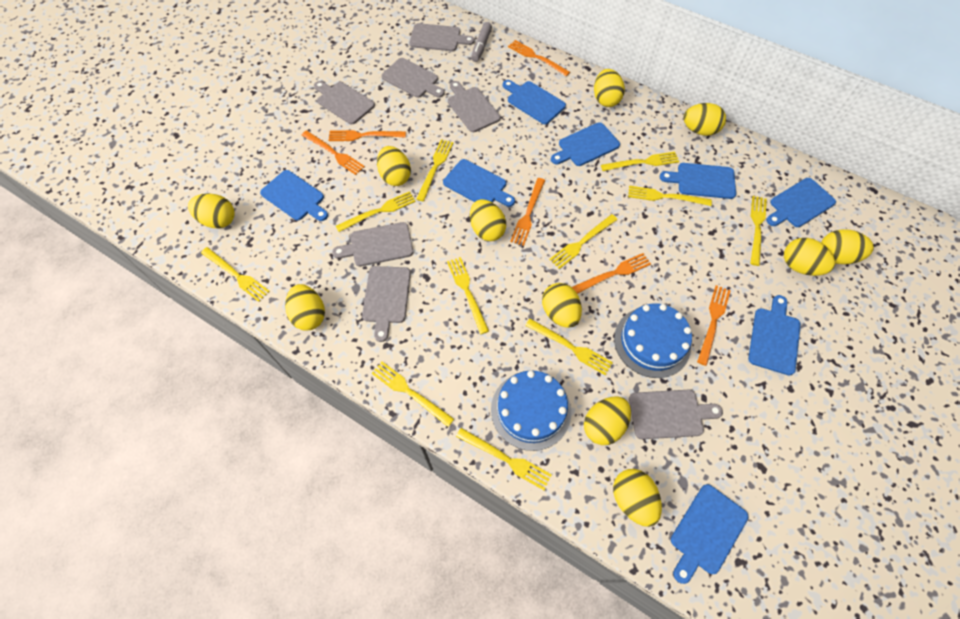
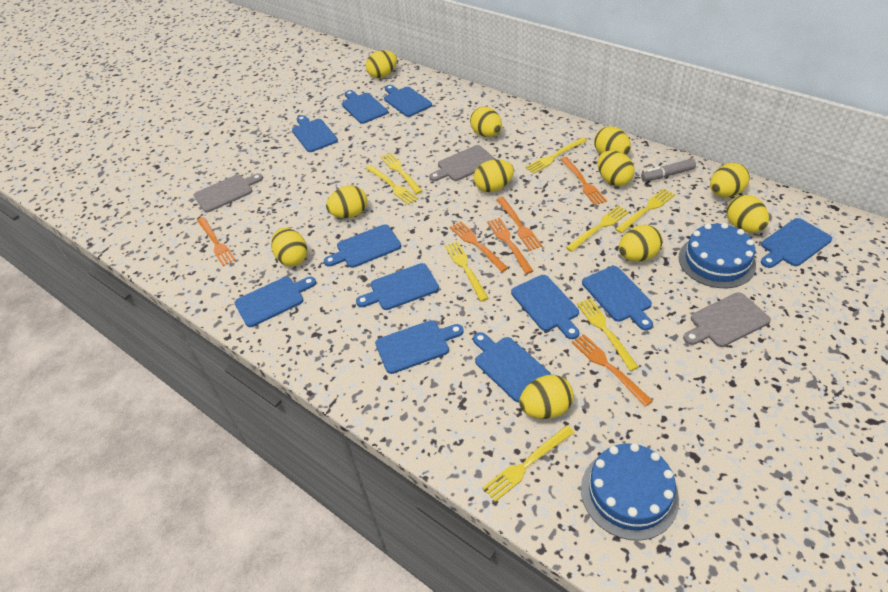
blue cutting board: [260,170,328,221] [443,159,515,207] [503,80,566,125] [551,122,620,166] [660,163,736,199] [671,484,749,584] [748,295,801,376] [766,178,836,227] = 8 -> [234,277,316,327] [292,115,338,152] [324,224,401,268] [342,90,388,124] [356,263,439,310] [375,320,464,374] [384,85,432,117] [473,332,551,402] [511,275,579,339] [582,266,653,330] [761,218,832,268] = 11
grey cutting board: [314,81,375,124] [332,222,414,266] [362,266,411,342] [381,58,444,98] [409,23,475,51] [448,81,501,132] [629,390,723,439] = 7 -> [194,173,263,213] [429,145,495,181] [683,292,771,347] = 3
yellow fork: [201,247,270,302] [336,191,416,232] [371,362,454,427] [416,139,453,202] [447,257,489,334] [456,428,552,490] [525,319,613,375] [549,214,617,269] [601,152,679,171] [628,186,712,206] [750,196,767,266] = 11 -> [365,165,419,205] [381,153,423,194] [445,241,489,301] [483,425,575,502] [525,137,587,174] [566,206,629,252] [577,298,639,371] [615,189,675,233] = 8

